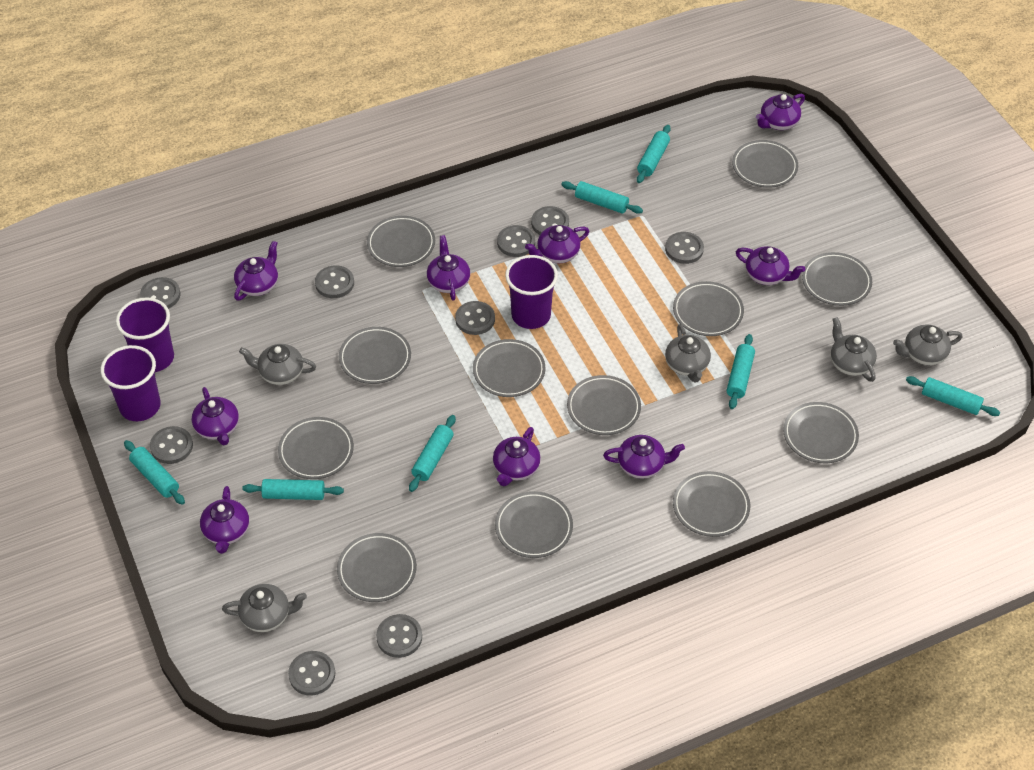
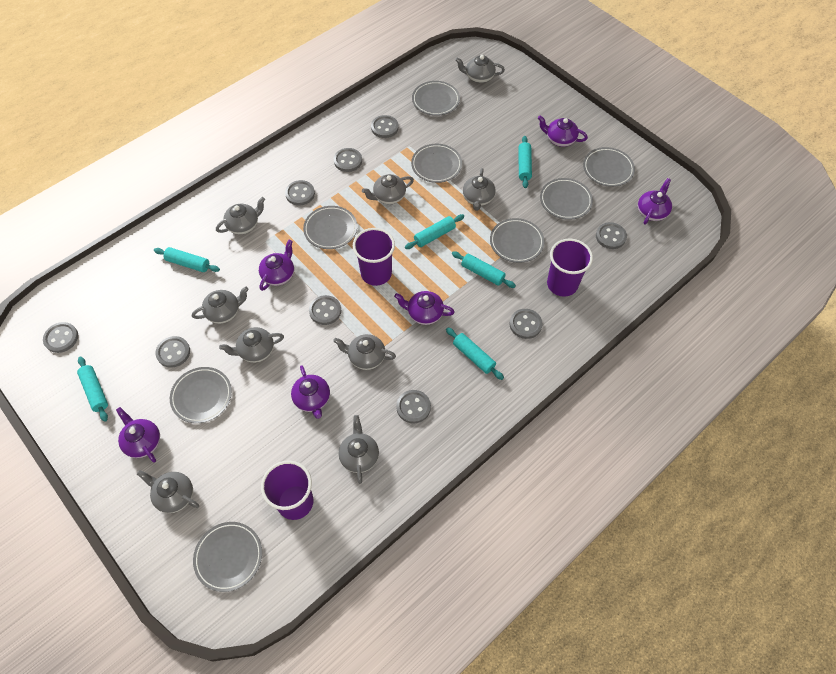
grey plate: [278,417,354,479] [337,533,417,602] [339,327,411,384] [367,216,435,267] [473,339,545,397] [495,491,573,558] [567,375,641,435] [673,281,744,336] [673,471,750,537] [732,140,798,188] [783,402,859,463] [802,252,872,306] = 12 -> [170,367,232,423] [193,522,262,592] [303,206,357,249] [411,144,462,183] [412,81,460,116] [490,218,544,263] [540,178,593,220] [583,147,635,187] = 8
grey teapot: [222,584,307,632] [239,344,316,385] [665,324,711,383] [831,317,877,382] [893,325,963,365] = 5 -> [137,470,199,513] [192,287,249,324] [216,197,265,235] [219,327,284,363] [333,334,396,370] [339,415,379,484] [362,174,414,204] [455,55,505,83] [463,168,496,211] = 9
purple teapot: [192,387,239,445] [200,486,249,554] [234,241,278,301] [427,235,470,300] [493,427,541,487] [525,225,589,263] [603,435,685,479] [736,246,805,285] [756,94,805,130] = 9 -> [116,407,160,462] [259,240,294,291] [291,365,330,419] [394,291,455,325] [538,116,588,147] [638,178,672,225] = 6
turquoise rolling pin: [124,440,185,505] [242,479,344,500] [409,415,456,492] [561,181,643,214] [637,125,671,183] [727,334,755,409] [906,376,1000,416] = 7 -> [77,357,108,422] [154,247,220,272] [405,214,464,249] [446,327,504,380] [452,251,516,288] [518,136,532,188] = 6

